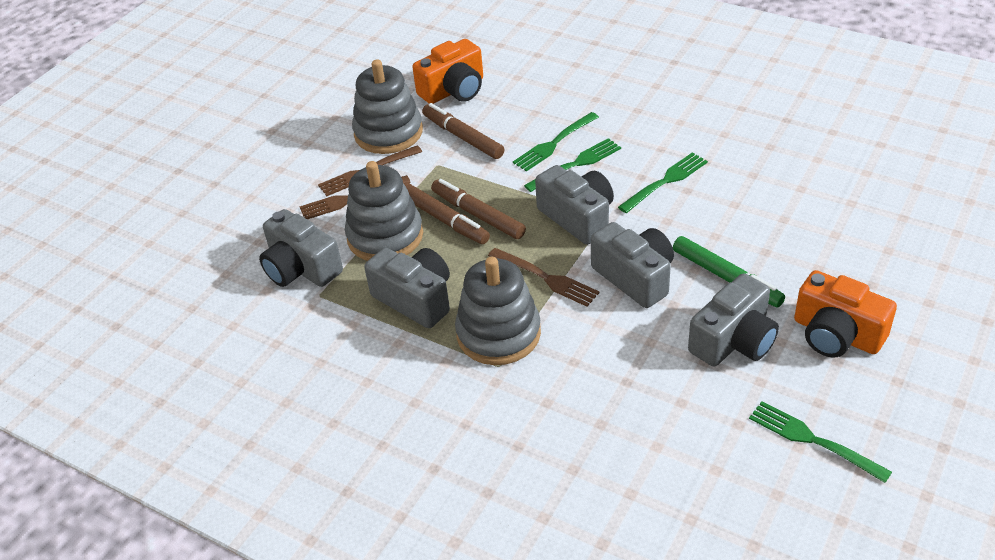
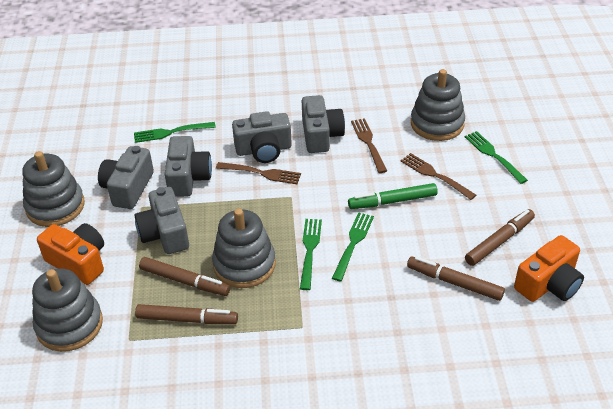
brown marker: [404,183,490,244] [422,103,504,159] [431,179,526,239] = 3 -> [135,304,238,324] [139,257,230,296] [407,256,505,301] [465,209,535,266] = 4
grey stacking toy: [345,161,423,261] [352,60,423,154] [455,257,541,365] = 3 -> [22,151,85,227] [32,268,103,352] [212,209,276,288] [411,69,465,141] = 4

